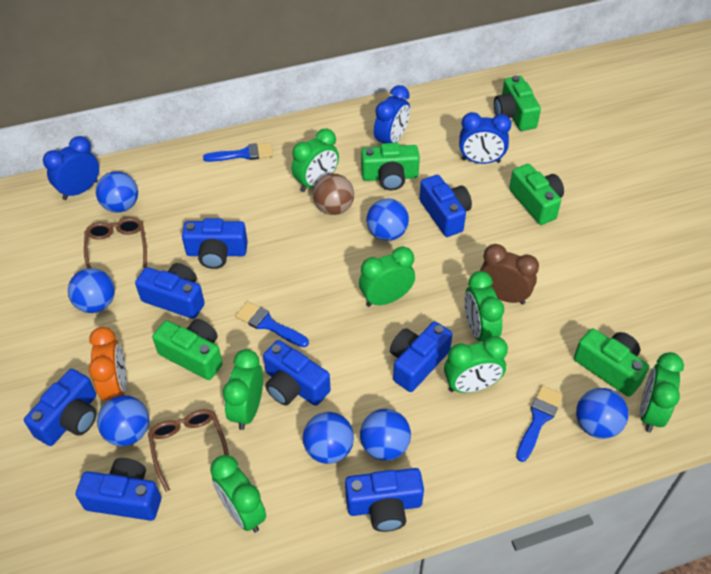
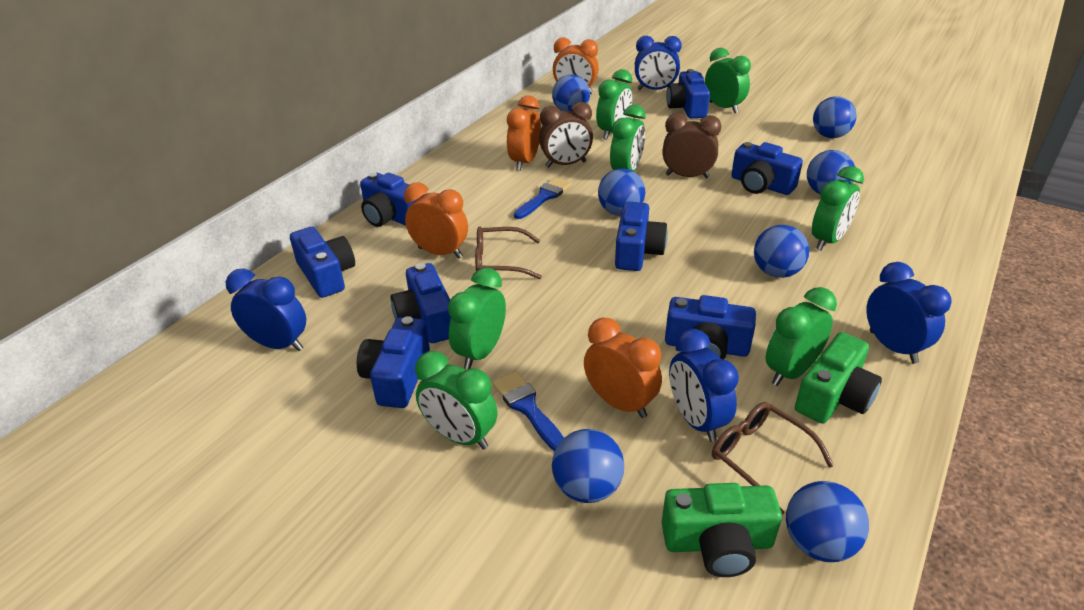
blue brush: [203,143,273,162] [235,301,309,347] [516,385,563,462] = 3 -> [492,371,564,451] [514,177,572,219] = 2
blue clock: [43,136,99,200] [374,85,410,144] [459,112,512,164] = 3 -> [226,268,306,351] [635,36,682,90] [669,329,739,442] [866,262,952,364] = 4
brown ball: [313,174,354,215] = 1 -> none = 0
brown clock: [480,244,539,304] = 1 -> [539,102,593,168] [663,113,721,178] = 2
green camera: [152,319,223,380] [361,143,420,190] [494,76,541,131] [509,164,564,225] [574,328,649,397] = 5 -> [661,483,782,577] [795,332,882,424] = 2
orange clock: [89,327,127,401] = 1 -> [404,183,468,258] [507,96,541,171] [553,38,599,95] [584,318,662,418] = 4

